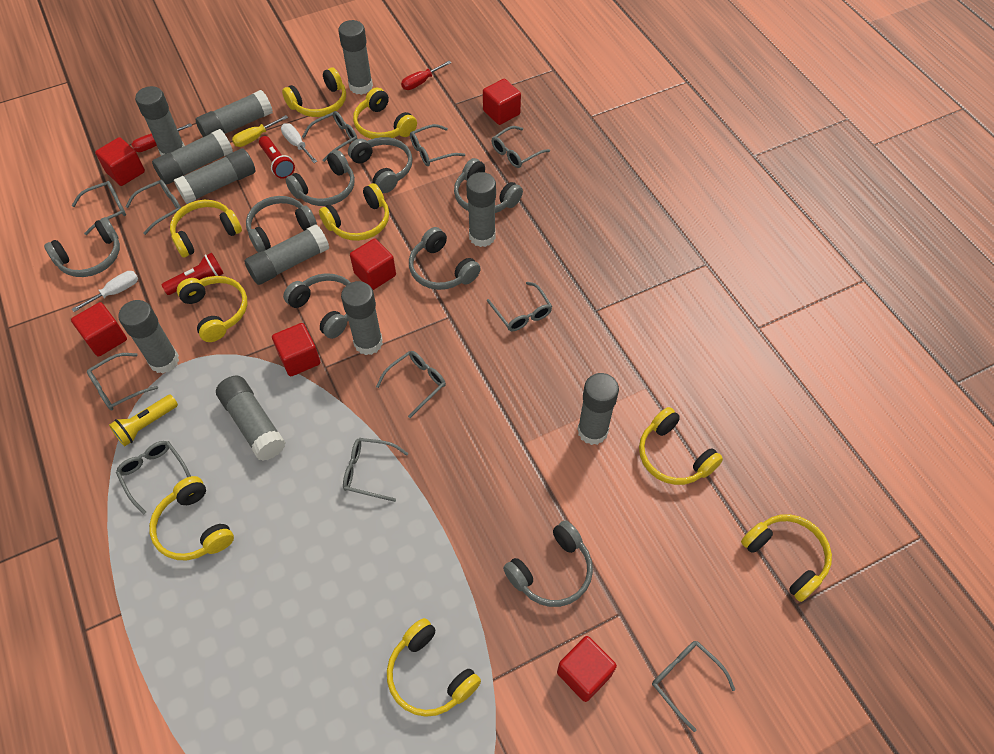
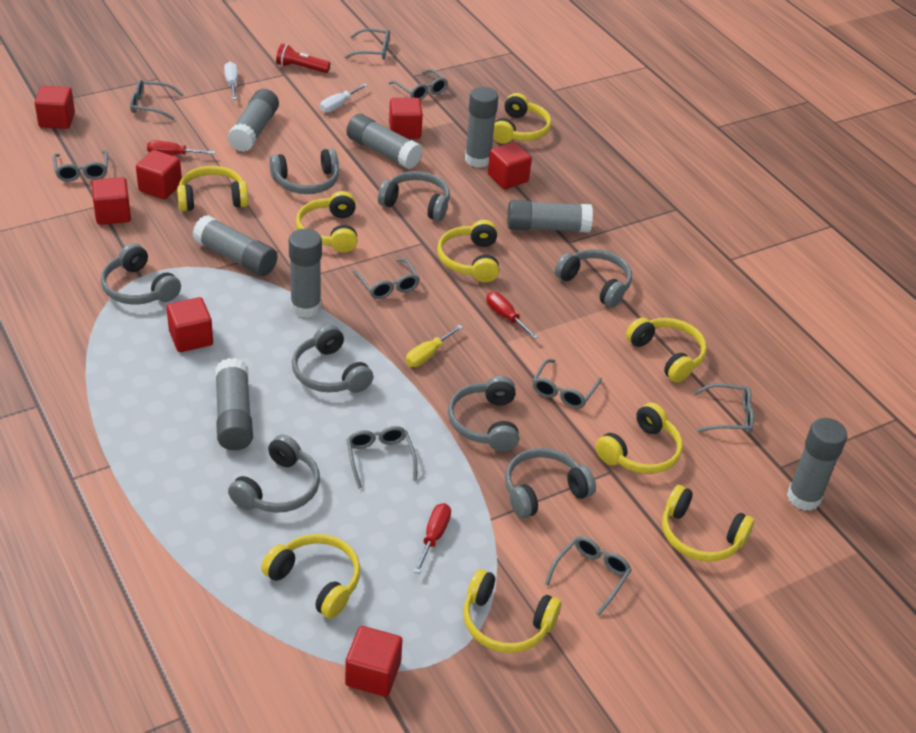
grey glasses: [72,181,126,235] [87,353,158,411] [116,441,191,514] [126,180,181,235] [302,111,358,162] [343,438,408,502] [376,351,446,418] [410,124,465,166] [487,282,552,331] [491,126,550,168] [652,641,735,732] = 11 -> [53,150,108,181] [130,80,183,120] [345,28,390,60] [347,426,417,489] [352,258,420,299] [388,69,448,100] [532,359,602,409] [545,536,632,616] [694,384,754,433] = 9
grey glue stick: [118,300,179,374] [135,86,185,156] [152,129,233,184] [174,149,255,204] [195,90,273,137] [216,376,286,461] [245,224,329,285] [338,20,373,95] [341,281,383,355] [466,172,496,247] [577,373,619,445] = 11 -> [192,215,277,276] [215,358,253,450] [227,89,279,152] [289,229,322,318] [346,114,423,169] [465,87,498,168] [507,200,593,233] [787,418,847,511] = 8
red cube: [71,302,127,357] [95,137,145,186] [272,323,320,376] [350,238,396,290] [483,79,521,125] [557,636,617,702] = 6 -> [35,86,75,129] [92,177,131,225] [136,150,182,199] [167,297,213,352] [345,626,402,697] [389,98,423,139] [488,142,532,189] = 7
red flashlight: [162,253,224,295] [259,136,295,179] = 2 -> [276,43,330,73] = 1
red screwdriver: [131,123,192,152] [401,61,451,90] = 2 -> [147,141,215,155] [414,503,451,574] [486,292,538,339] = 3
yellow flashlight: [109,395,178,446] = 1 -> none = 0

